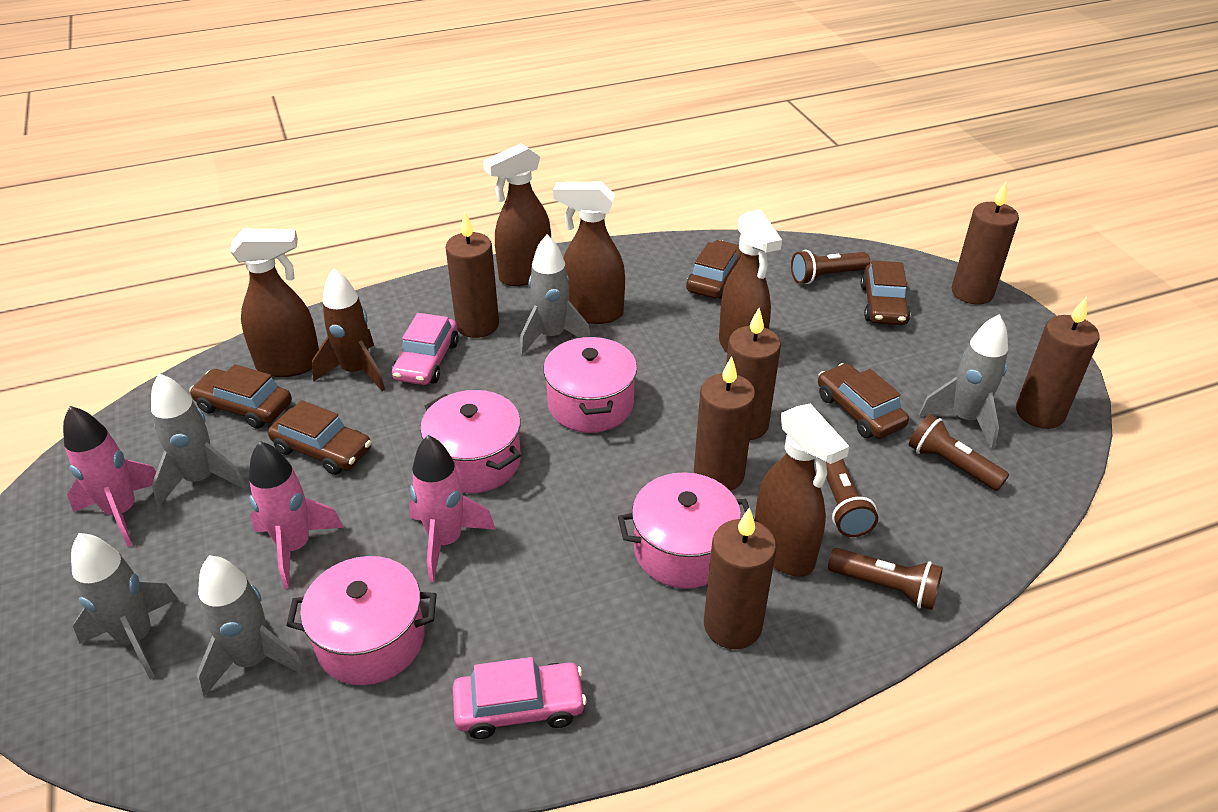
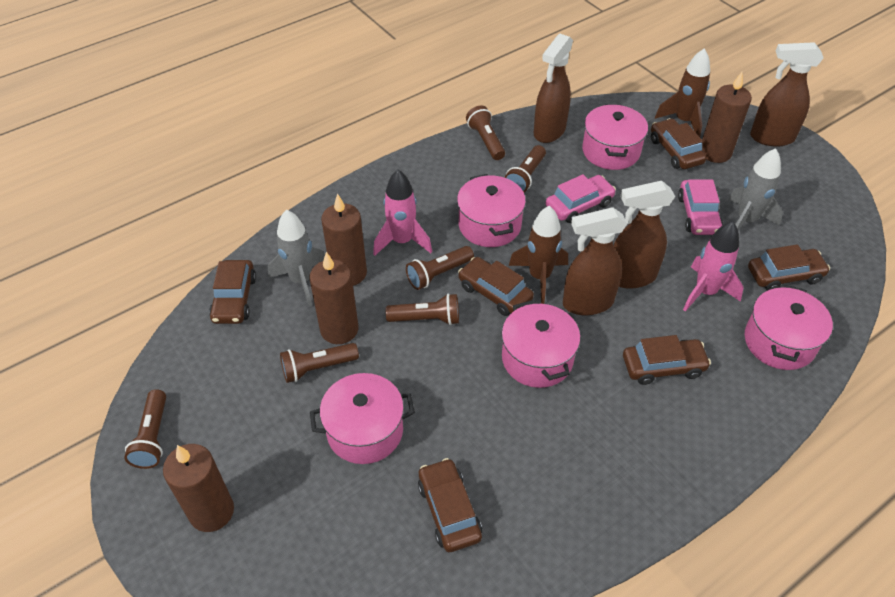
brown candle: [445,212,499,338] [694,356,756,491] [704,507,776,649] [726,308,781,440] [952,182,1019,305] [1016,296,1100,429] = 6 -> [163,444,234,532] [309,252,358,344] [321,193,367,286] [702,72,752,163] = 4
brown car: [189,364,292,429] [268,400,371,475] [686,240,742,299] [818,363,909,439] [860,261,911,325] = 5 -> [209,260,256,324] [418,458,482,552] [458,257,534,316] [623,335,711,385] [651,118,707,169] [748,244,830,291] = 6
brown flashlight: [791,250,870,284] [826,459,878,537] [828,548,943,610] [909,414,1009,491] = 4 -> [124,389,166,469] [280,343,359,383] [386,293,459,325] [406,246,474,290] [466,105,505,160] [504,145,546,192] = 6
brown rocket: [312,268,385,392] = 1 -> [509,206,568,304] [655,48,710,137] = 2
brown spray bottle: [230,229,319,377] [483,143,551,286] [553,182,625,324] [719,209,782,353] [755,403,850,577] = 5 -> [534,34,573,143] [563,207,627,315] [613,181,675,289] [750,42,823,147] = 4
grey rocket: [71,533,178,679] [151,373,246,507] [196,555,306,697] [519,234,590,355] [919,314,1008,449] = 5 -> [268,210,325,306] [728,148,783,230] = 2
pink pot: [286,556,437,685] [420,390,521,493] [543,336,637,433] [618,472,749,589] = 4 -> [310,373,415,464] [457,174,526,247] [502,300,581,388] [582,104,648,170] [745,285,833,370] = 5
pink rocket: [63,406,156,547] [249,441,344,589] [409,435,496,582] = 3 -> [373,170,432,256] [683,221,744,312] = 2

